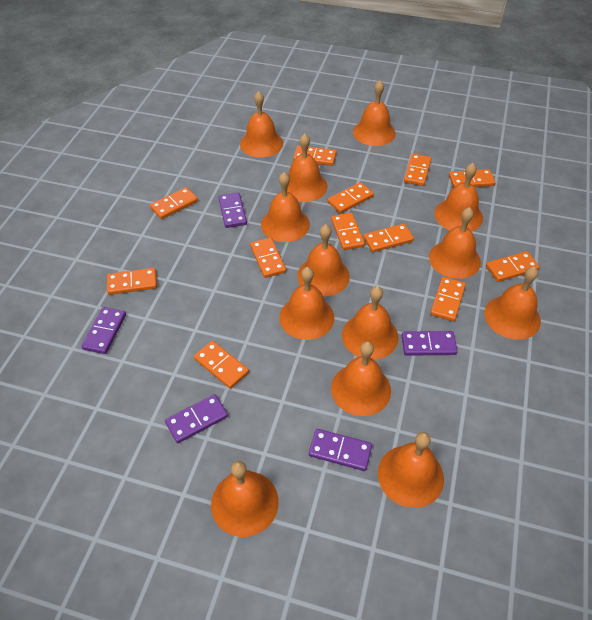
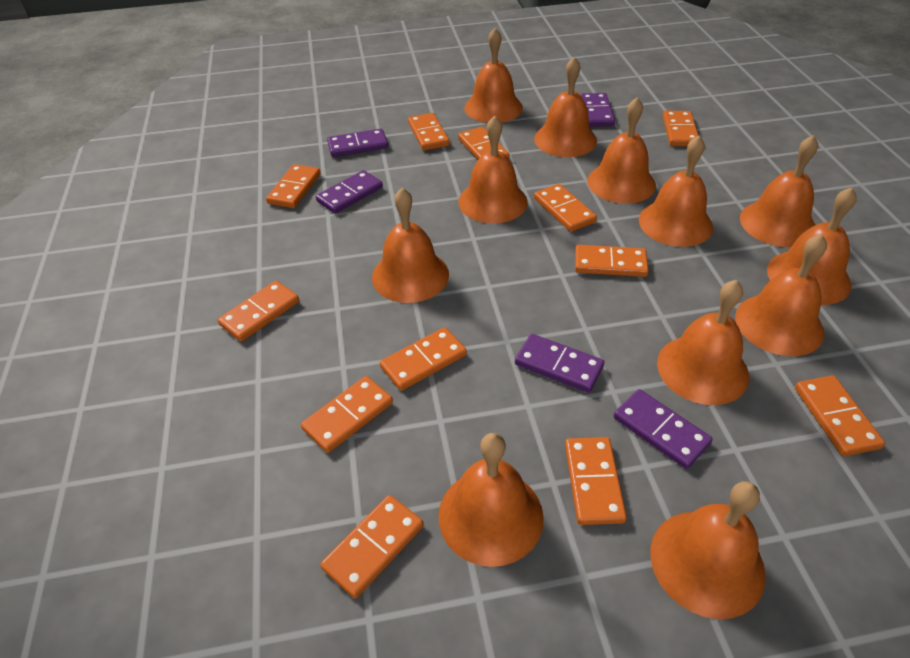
orange bell: [211,461,279,537] [240,91,283,158] [261,172,310,242] [279,267,334,340] [287,134,328,202] [297,224,350,296] [331,341,391,416] [342,286,398,360] [353,80,396,146] [378,432,444,508] [429,207,481,279] [434,163,483,231] [484,266,541,340] = 13 -> [372,188,449,303] [438,433,544,567] [458,116,528,223] [464,28,523,123] [534,57,597,157] [587,97,656,204] [639,136,713,247] [650,481,766,619] [657,280,749,405] [735,234,827,356] [740,135,818,247] [767,187,857,305] = 12

